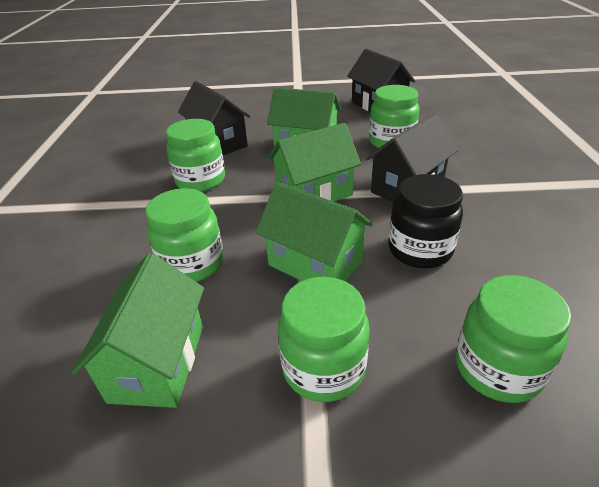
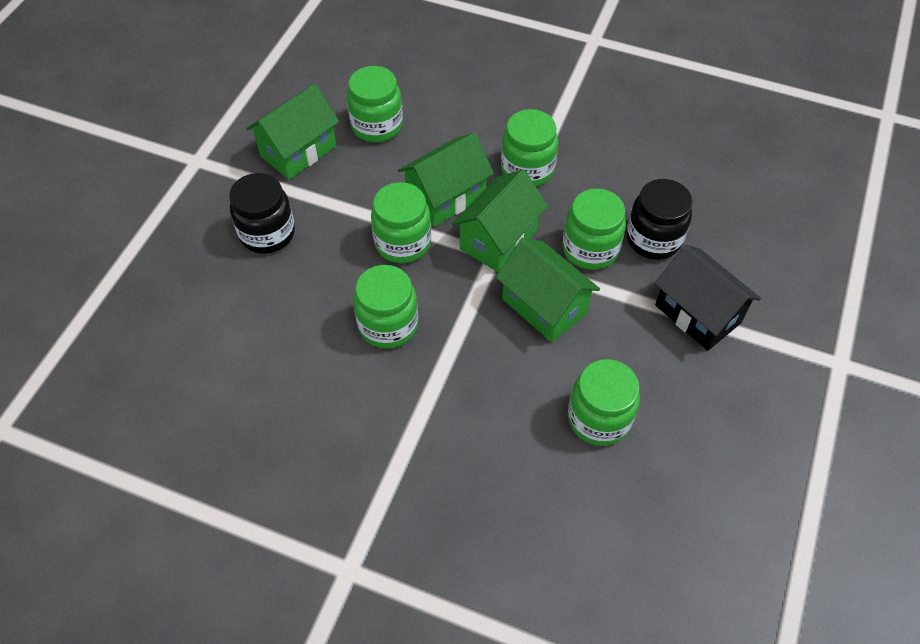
black house: [178,81,251,155] [347,49,415,112] [366,113,458,202] = 3 -> [655,245,761,351] = 1
black jar: [388,174,463,268] = 1 -> [229,173,295,254] [627,179,693,260] = 2
green jar: [145,188,224,282] [166,119,225,192] [278,277,370,402] [369,85,419,148] [456,275,571,403] = 5 -> [347,66,403,142] [354,265,418,349] [371,182,431,263] [501,109,558,187] [562,188,626,270] [568,359,640,446] = 6

